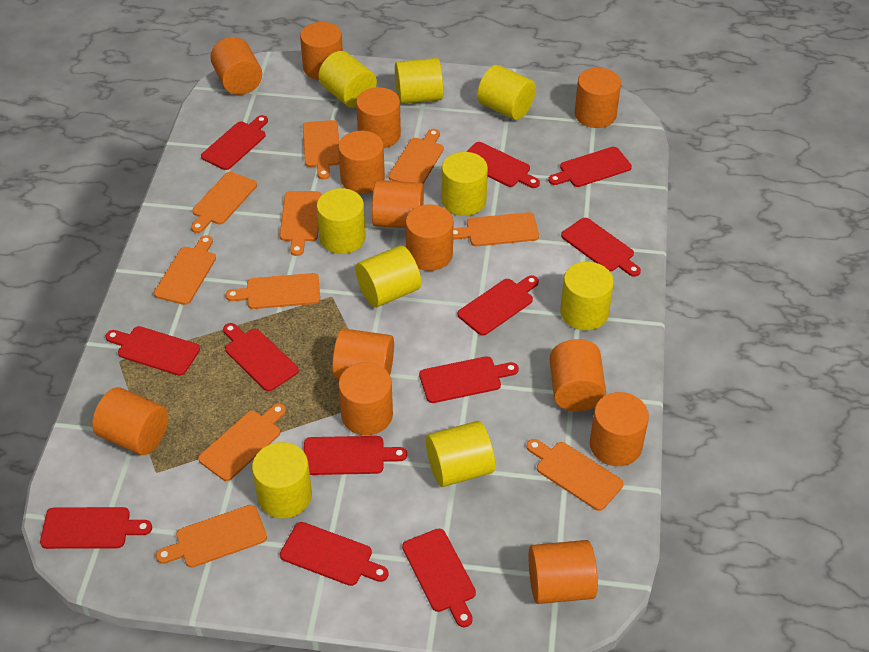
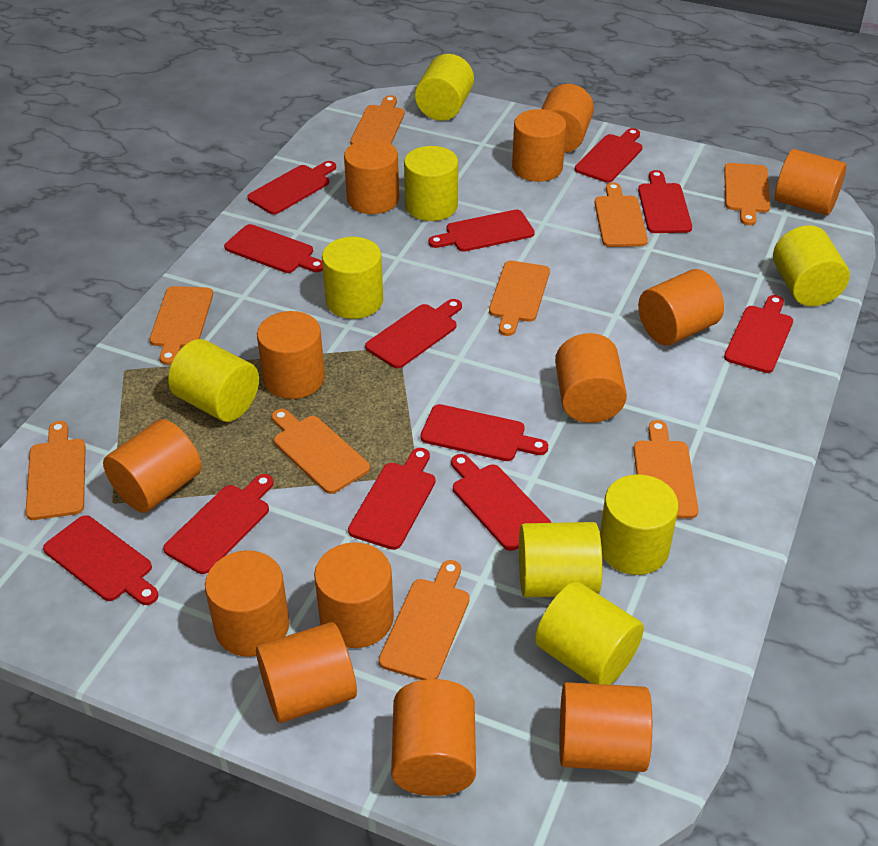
orange cutting board: [154,235,216,305] [156,505,267,568] [191,172,257,233] [198,403,286,481] [226,273,320,309] [280,191,322,256] [303,120,339,180] [388,129,444,184] [453,212,539,246] [526,439,624,511] = 10 -> [26,421,86,520] [149,286,213,365] [272,409,370,494] [350,95,405,145] [379,560,470,680] [489,261,550,336] [595,182,648,247] [634,420,698,519] [724,163,770,225] = 9
yellow cylinder: [252,442,312,518] [317,188,366,254] [318,51,377,108] [356,245,421,307] [395,58,443,104] [426,421,495,487] [442,152,488,216] [477,65,536,120] [560,262,614,330] = 9 -> [168,339,259,422] [322,237,383,319] [404,146,458,221] [415,54,474,121] [519,522,602,597] [535,582,644,685] [600,474,679,575] [773,225,850,306] = 8

